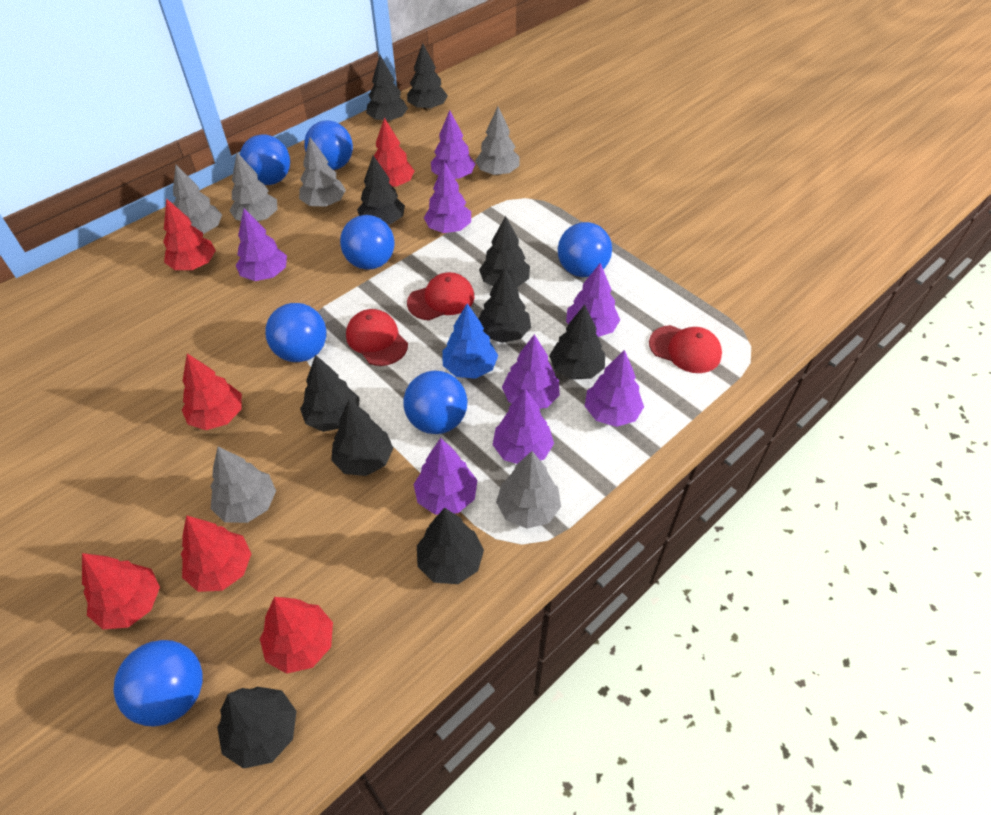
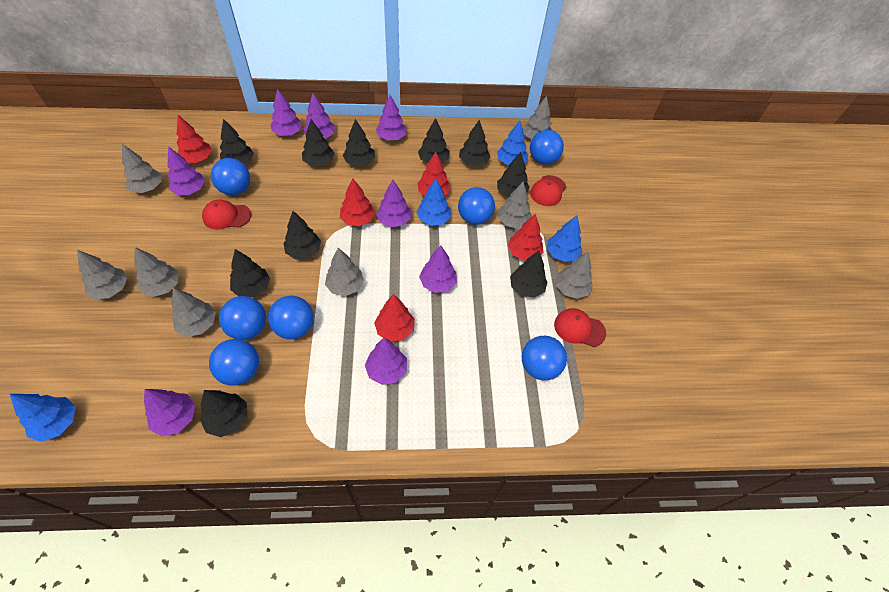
blue tree: [442,303,498,379] = 1 -> [10,394,76,442] [416,179,451,226] [497,121,528,165] [547,215,583,262] = 4
grey tree: [173,164,222,234] [210,447,276,523] [229,153,278,222] [299,137,346,207] [475,107,520,175] [496,451,561,529] = 6 -> [77,250,127,300] [122,144,162,193] [134,247,178,297] [172,288,216,337] [325,248,364,296] [498,182,532,229] [523,96,552,139] [556,252,593,299] = 8
red tree: [82,553,160,629] [163,198,216,270] [181,515,251,592] [182,354,242,430] [260,597,333,674] [374,118,415,187] = 6 -> [177,115,212,163] [340,178,375,226] [374,294,415,341] [417,152,451,196] [508,214,543,261] = 5

